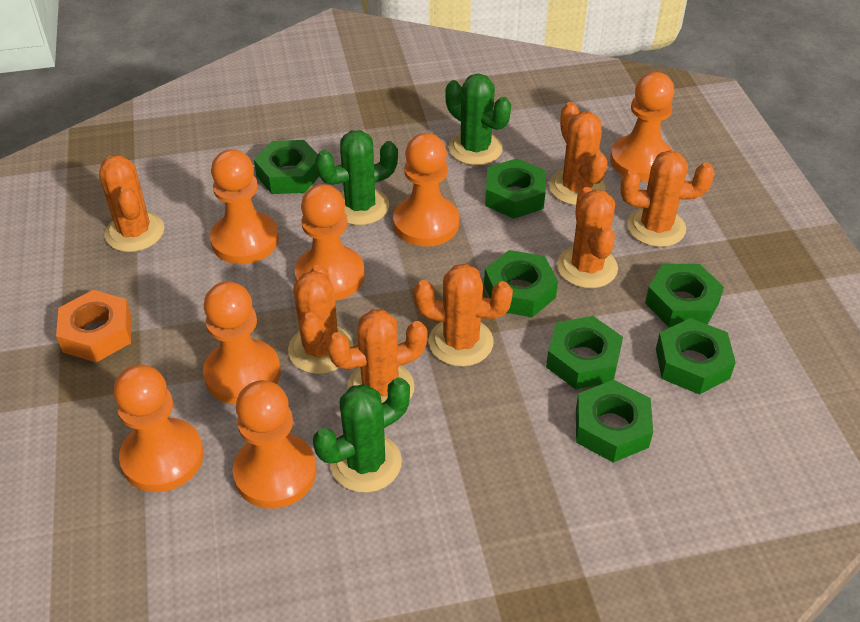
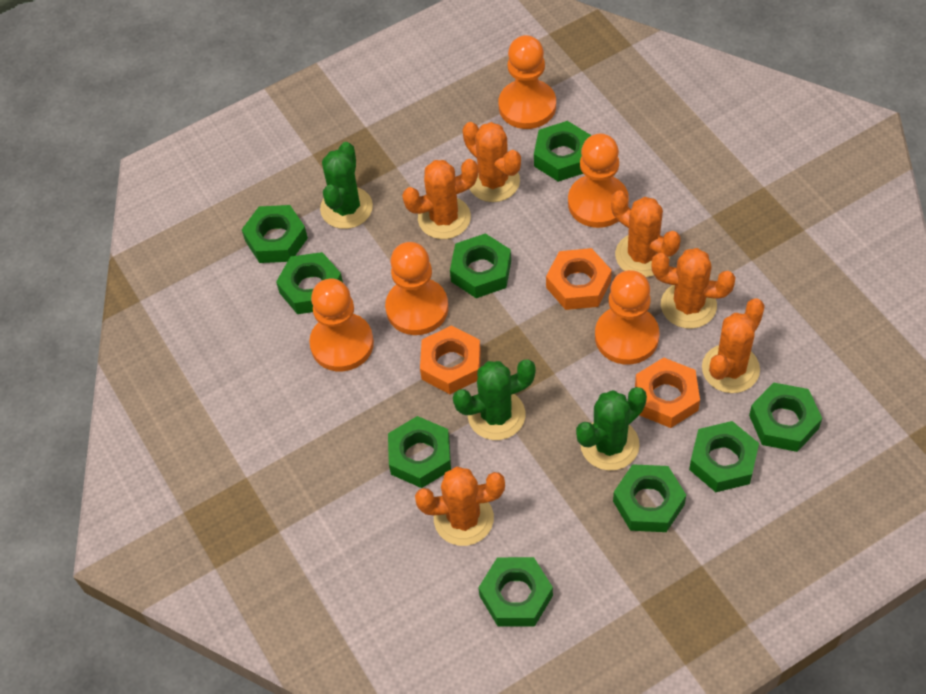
green nut: [254,140,319,194] [484,250,558,317] [485,158,546,219] [546,316,623,389] [576,380,653,463] [645,264,724,327] [656,318,736,395] = 7 -> [242,205,308,263] [276,252,343,314] [388,416,451,488] [450,233,511,298] [478,557,553,627] [534,121,592,182] [613,464,686,532] [689,421,759,492] [749,383,822,452] = 9
orange cactus: [99,155,164,252] [288,265,353,374] [327,309,428,403] [414,264,513,367] [549,102,608,205] [557,187,618,288] [621,150,714,247] = 7 -> [402,159,478,239] [415,466,505,546] [463,122,521,202] [611,190,680,277] [651,248,736,329] [702,298,765,393] = 6
orange nut: [56,290,131,362] = 1 -> [420,326,481,394] [546,248,612,310] [635,357,700,428] = 3
orange pawn: [114,365,204,492] [203,281,281,404] [210,149,279,264] [233,380,317,509] [294,184,365,301] [393,133,459,247] [610,72,674,181] = 7 -> [309,279,374,371] [385,242,448,335] [498,35,556,129] [568,134,629,228] [595,270,659,365] = 5

